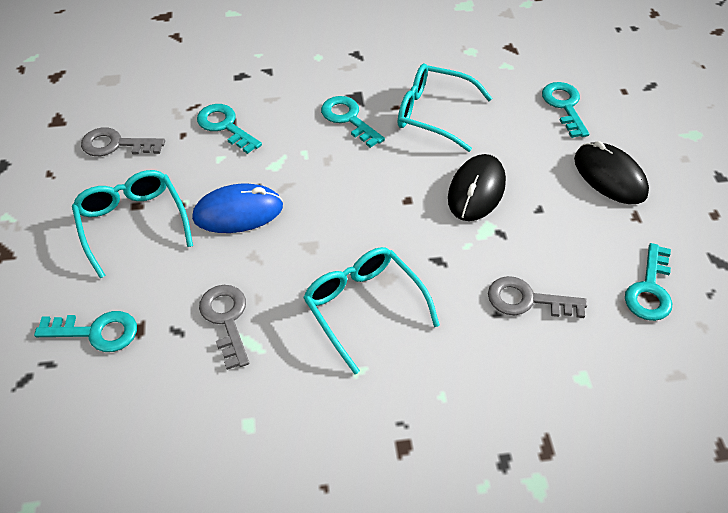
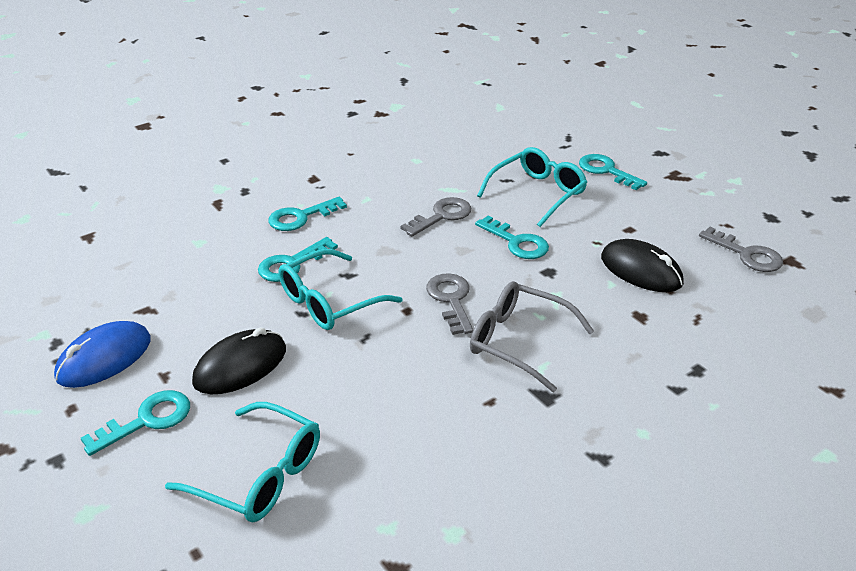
grey glasses: none = 0 -> [470,281,594,392] = 1

